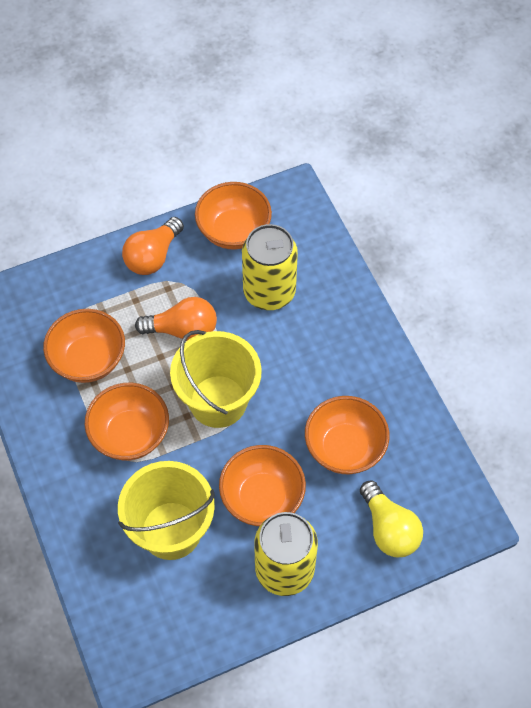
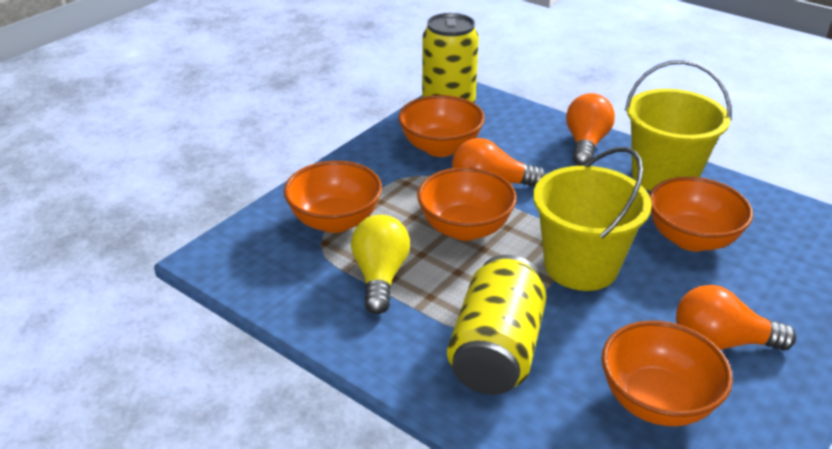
orange light bulb: [122,217,184,275] [135,297,217,341] = 2 -> [452,138,546,187] [566,93,615,166] [676,285,796,351] = 3

